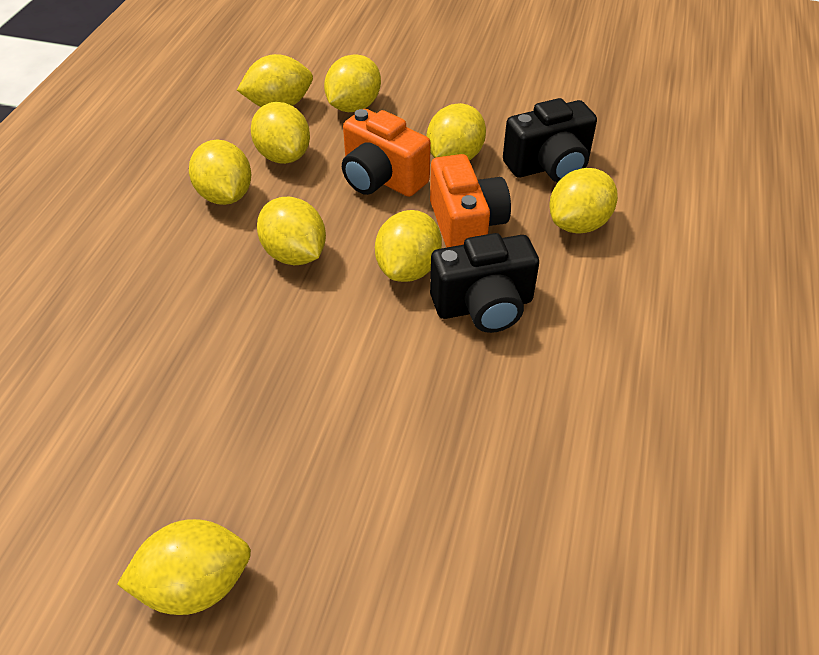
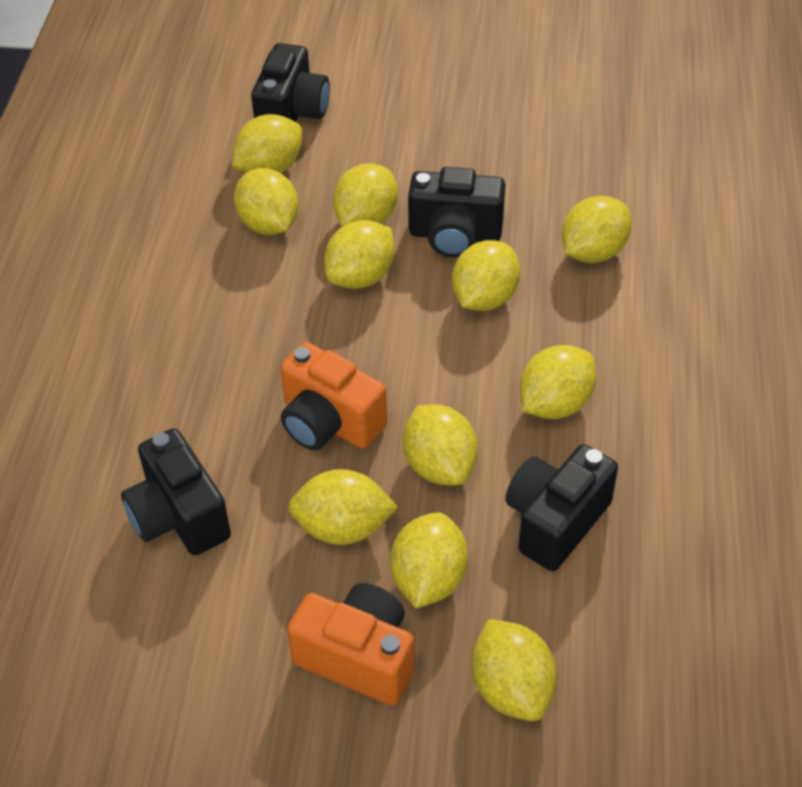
black camera: [430,233,539,333] [503,98,597,183] = 2 -> [121,429,231,555] [251,43,330,122] [408,167,505,258] [505,444,618,571] = 4
yellow lemon: [117,519,251,615] [189,140,251,205] [237,54,313,107] [251,102,310,164] [257,197,326,265] [324,54,381,112] [375,210,442,282] [427,103,486,161] [549,168,618,234] = 9 -> [232,114,302,173] [234,168,299,235] [288,469,398,545] [324,220,395,289] [333,163,398,226] [390,512,468,608] [403,404,478,485] [452,240,520,311] [472,619,557,721] [520,345,597,419] [562,196,632,263] = 11

